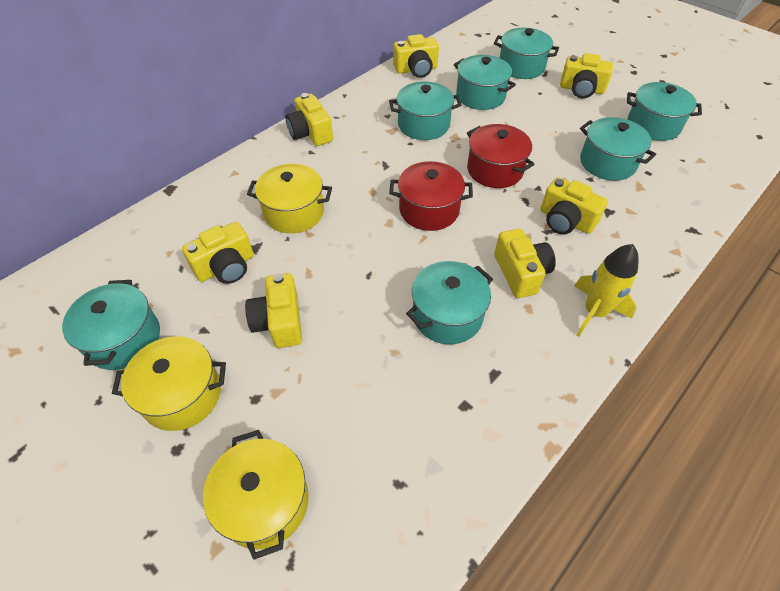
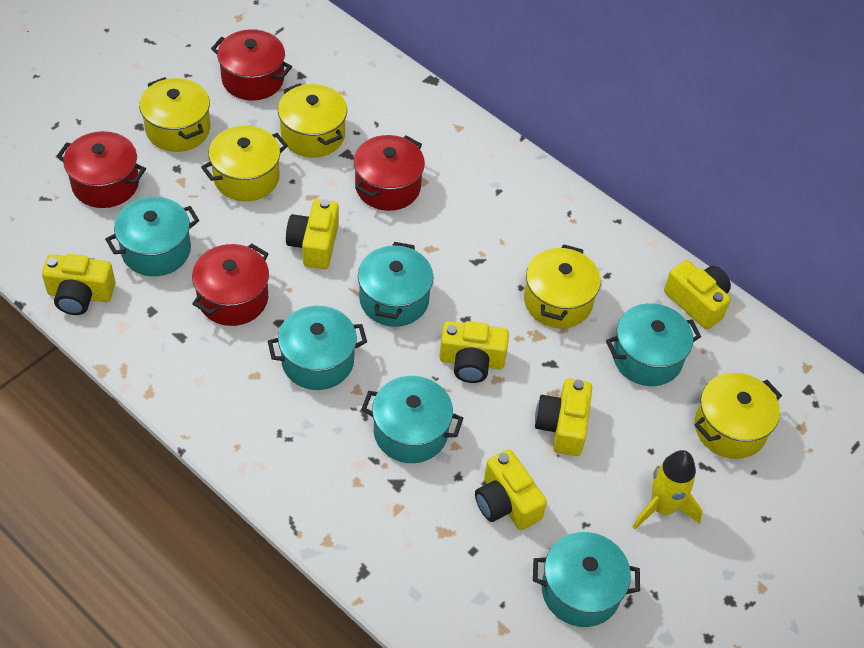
red pot: [389,161,473,231] [467,124,535,188] = 2 -> [56,131,146,208] [192,244,269,326] [211,29,292,101] [354,135,425,211] = 4
turquoise pot: [62,280,160,370] [389,82,461,140] [406,261,493,344] [454,55,516,110] [494,28,559,79] [580,117,656,181] [627,82,702,141] = 7 -> [105,197,199,276] [268,306,367,390] [358,242,433,327] [361,376,463,463] [533,532,640,627] [606,303,701,386] = 6
yellow camera: [182,222,254,284] [245,273,302,348] [286,93,333,146] [393,34,439,78] [494,229,556,298] [540,177,608,234] [560,53,613,99] = 7 -> [42,254,115,315] [286,199,339,269] [439,321,509,383] [475,449,547,530] [535,378,592,456] [664,260,731,329] = 6
yellow pot: [112,336,226,431] [203,430,309,560] [247,164,332,233] = 3 -> [139,77,210,152] [201,126,288,201] [278,83,347,157] [524,244,601,328] [695,373,782,459] = 5

